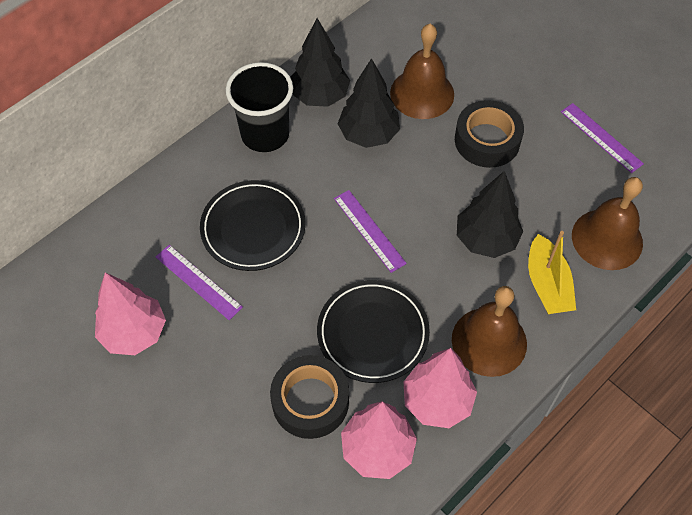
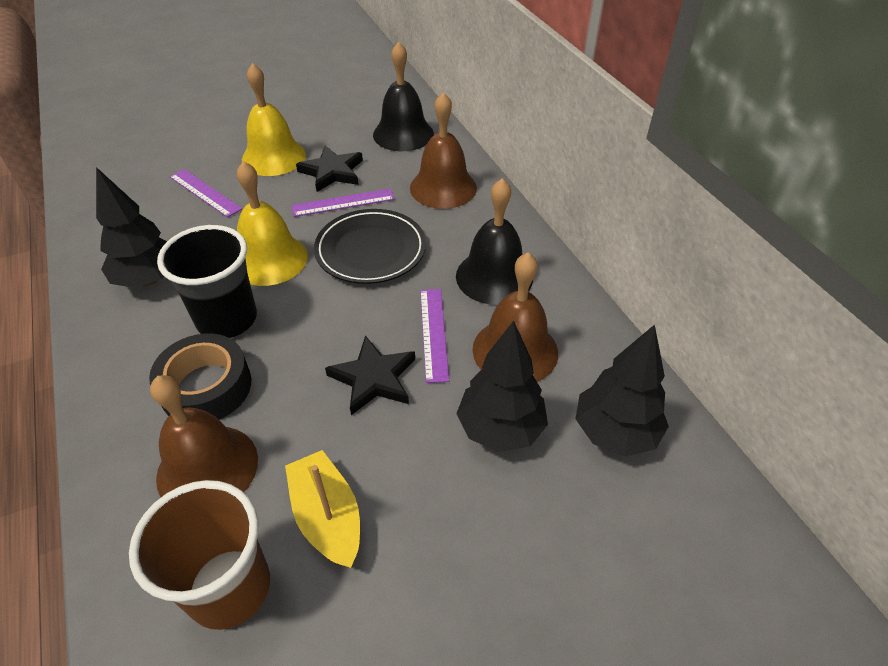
black bell: none = 0 -> [373,42,434,151] [456,178,533,305] = 2
black plate: [200,180,305,271] [317,280,430,383] = 2 -> [314,209,426,284] = 1
black star: none = 0 -> [296,145,363,192] [325,336,415,415] = 2
black tape: [270,355,349,439] [455,100,524,168] = 2 -> [149,333,251,420] = 1
brown cup: none = 0 -> [129,480,270,630] = 1
pink tree: [95,272,166,355] [341,401,417,479] [403,348,477,428] = 3 -> none = 0
yellow bell: none = 0 -> [237,161,308,286] [242,63,306,176] = 2

